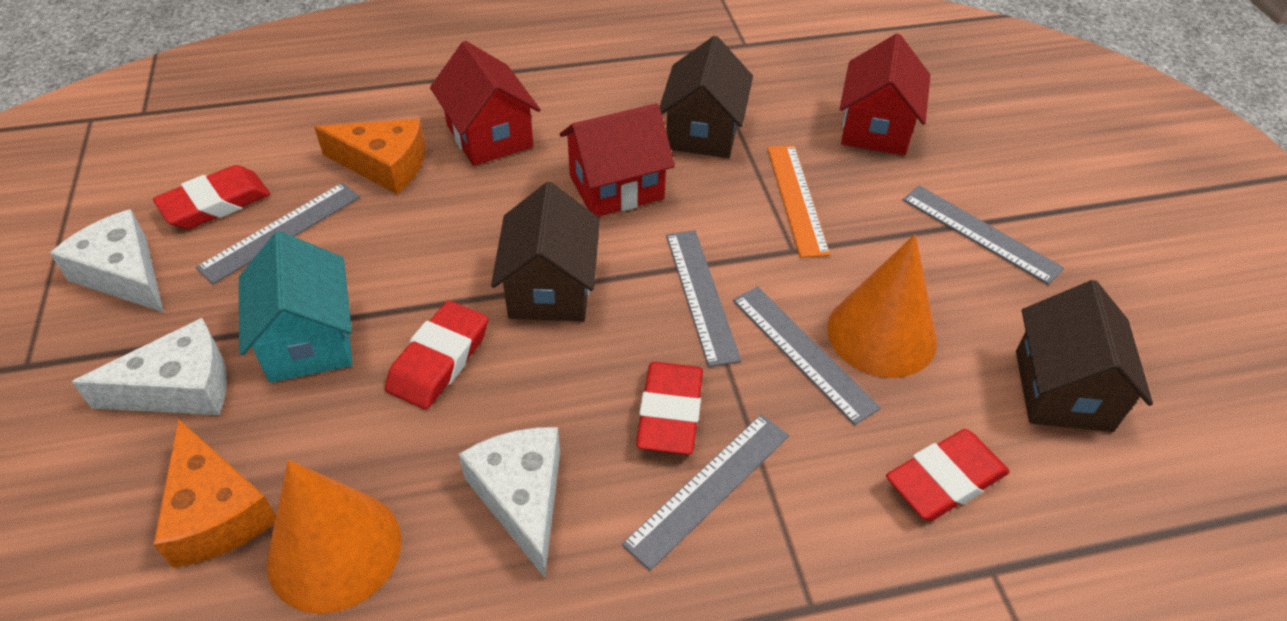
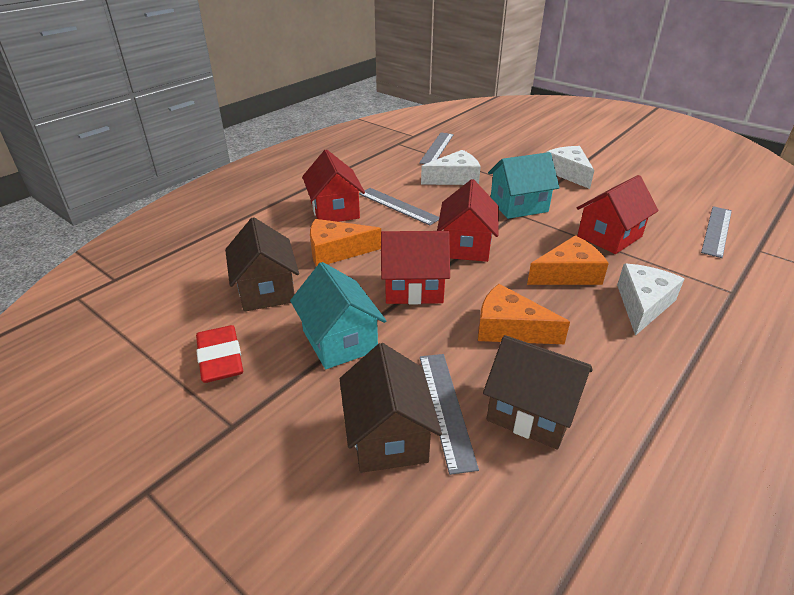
grey ruler: [196,183,360,284] [622,414,789,571] [666,230,741,367] [733,286,881,425] [903,185,1064,285] = 5 -> [359,188,439,225] [419,133,454,164] [420,354,479,475] [701,206,732,258] = 4
orange cheese: [153,419,276,568] [314,119,426,194] = 2 -> [310,219,381,266] [478,284,570,344] [527,235,609,285] = 3
orange cone: [266,460,401,614] [827,234,937,378] = 2 -> none = 0
orange ruler: [767,145,830,258] = 1 -> none = 0
red eraser: [153,165,270,229] [385,301,488,410] [636,362,703,455] [886,429,1010,521] = 4 -> [196,325,243,383] = 1
red house: [430,41,541,166] [560,103,675,217] [840,34,930,156] = 3 -> [302,149,365,222] [381,231,450,304] [437,179,499,262] [577,175,658,254] = 4
turquoise house: [239,231,352,383] = 1 -> [290,262,386,369] [488,152,560,219] = 2

